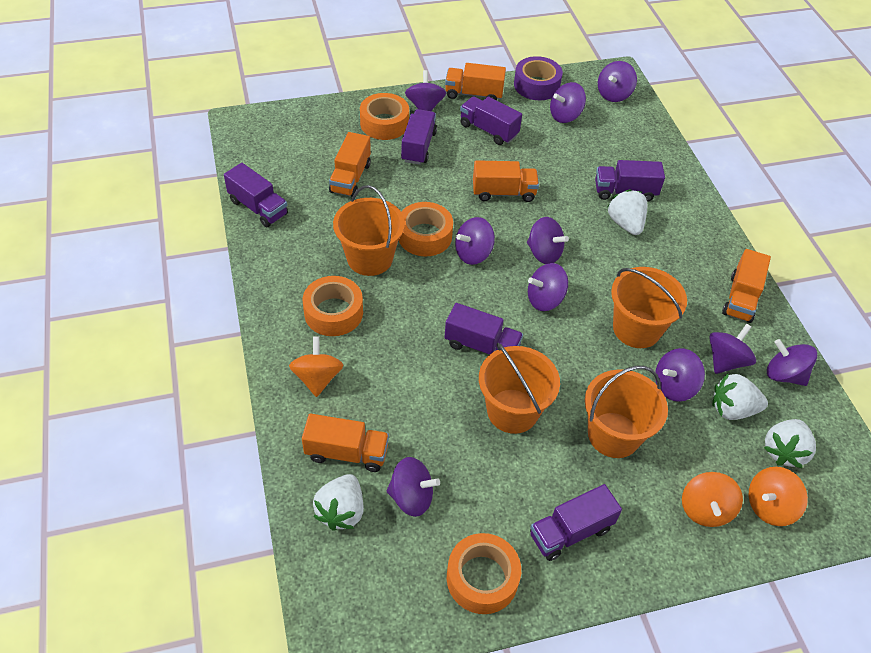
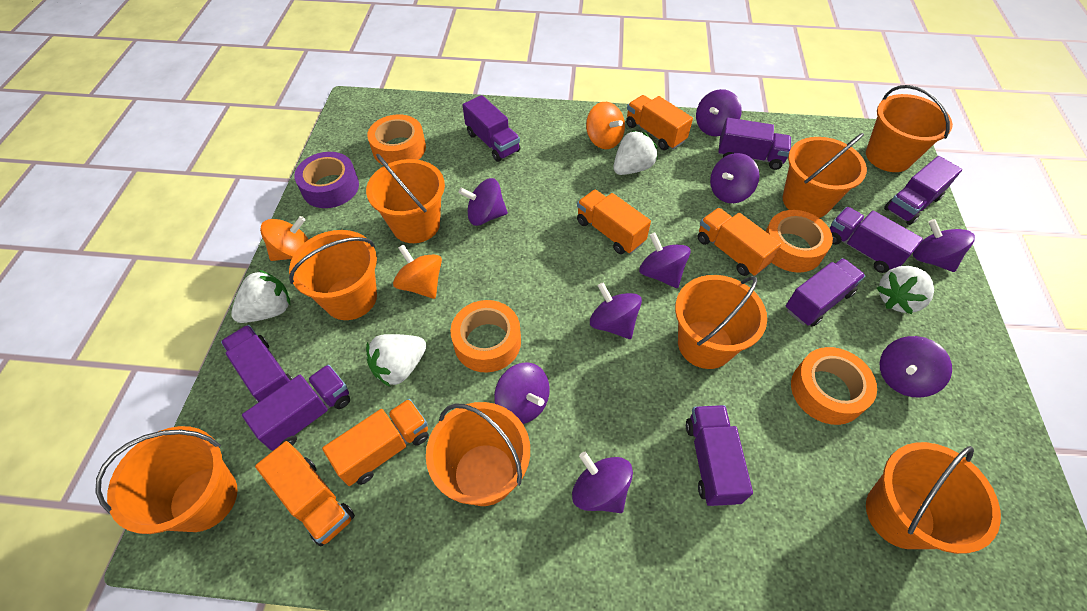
orange bucket: [333,185,405,276] [479,343,560,434] [585,366,668,458] [611,267,687,348] = 4 -> [95,426,238,534] [289,230,377,320] [366,154,445,243] [426,402,530,506] [675,275,767,369] [782,133,867,218] [866,85,953,172] [866,442,1001,554] = 8
purple spinning top: [387,457,440,517] [405,70,446,111] [455,217,495,265] [527,217,569,264] [528,263,568,311] [550,82,586,123] [598,61,637,102] [656,348,705,402] [709,324,756,374] [767,339,817,386] = 10 -> [458,178,508,226] [494,362,550,424] [572,452,633,513] [590,282,642,339] [639,232,691,288] [696,89,742,136] [710,153,759,203] [880,336,952,398] [913,219,975,272] = 9
purple truck: [224,163,288,227] [401,109,437,165] [444,303,523,355] [460,96,522,145] [530,484,622,561] [595,160,665,201] = 6 -> [221,325,293,403] [242,365,350,451] [462,95,520,162] [686,405,753,506] [718,118,791,170] [786,258,865,327] [829,207,923,273] [884,156,962,225] = 8

